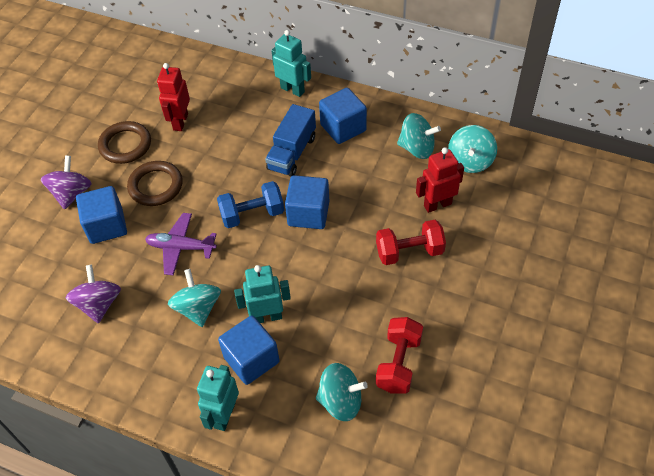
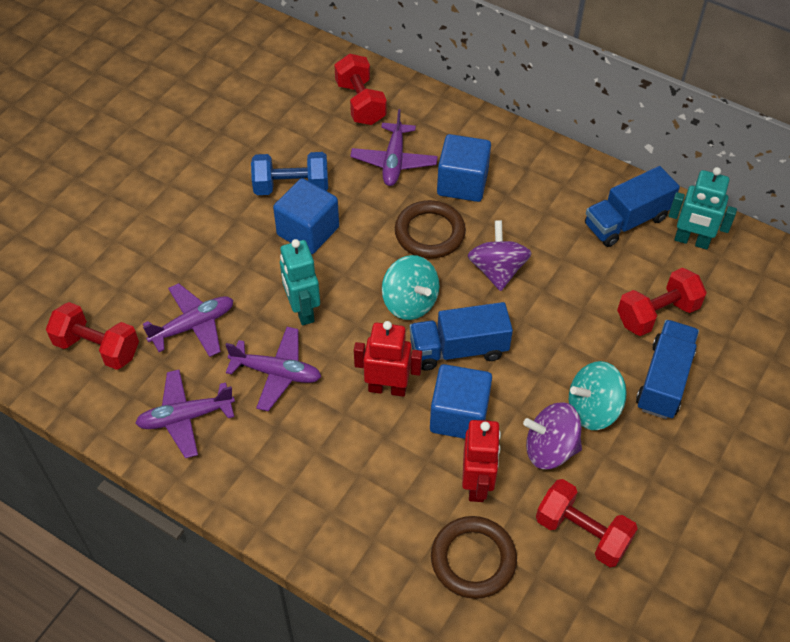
blue cube: [76,186,127,244] [218,316,280,385] [285,175,329,229] [319,88,367,144] = 4 -> [273,178,339,254] [430,364,492,439] [437,134,491,202] = 3
blue truck: [265,104,316,177] = 1 -> [409,302,513,371] [585,166,680,247] [636,320,699,419] = 3
purple plane: [145,213,217,275] = 1 -> [135,370,235,458] [143,283,233,357] [226,327,321,411] [350,109,438,186] = 4
red dumbbell: [376,220,446,265] [376,317,423,394] = 2 -> [46,302,139,370] [334,54,387,125] [536,479,638,567] [617,268,707,336] = 4
turquoise robot: [197,365,239,431] [234,265,291,323] [271,30,311,97] = 3 -> [280,239,320,325] [668,167,737,249] = 2
turquoise spinning top: [168,269,221,327] [316,363,368,421] [397,113,441,159] [448,125,497,173] = 4 -> [382,255,439,320] [569,361,627,430] = 2

